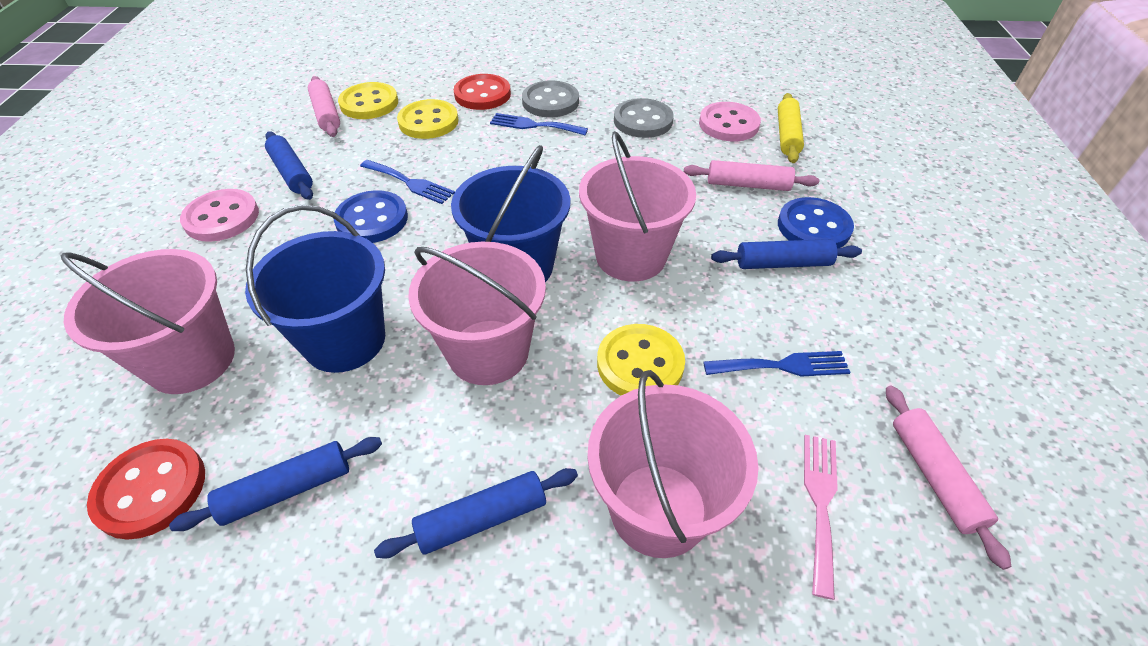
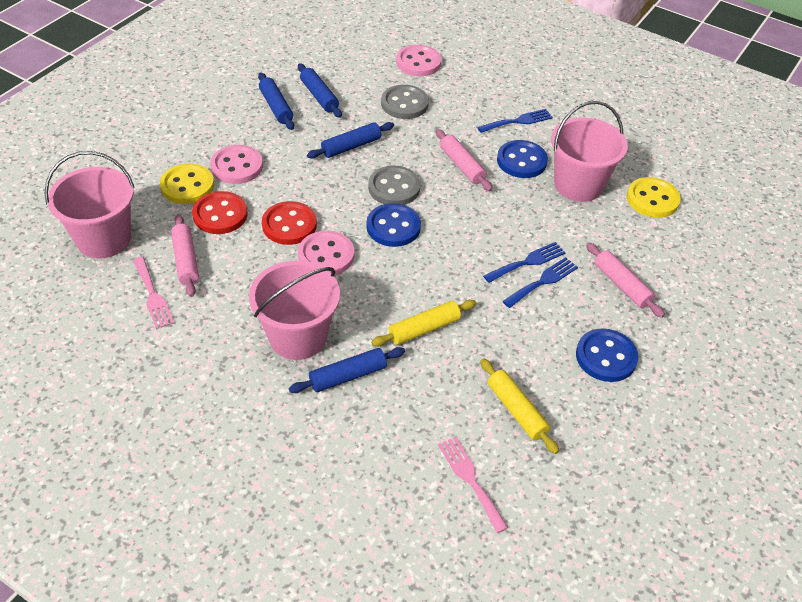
blue bucket: [245,205,385,373] [451,145,570,282] = 2 -> none = 0
blue button: [333,190,408,243] [778,197,854,248] = 2 -> [367,203,421,247] [497,140,548,178] [576,328,639,382] = 3
pink bucket: [61,249,235,394] [408,242,546,385] [579,131,696,282] [587,370,759,558] = 4 -> [45,151,135,258] [249,261,340,360] [551,101,628,202] = 3
pink button: [180,189,259,242] [699,102,761,141] = 2 -> [210,145,263,184] [298,231,354,275] [396,45,441,76] = 3
pink fork: [804,435,838,600] = 1 -> [133,257,174,329] [438,437,508,533] = 2
yellow button: [338,82,398,119] [397,99,458,139] [597,324,685,395] = 3 -> [160,163,214,204] [627,177,681,218] = 2
yellow rolling pin: [778,93,804,163] = 1 -> [371,300,476,347] [480,358,559,454] = 2

